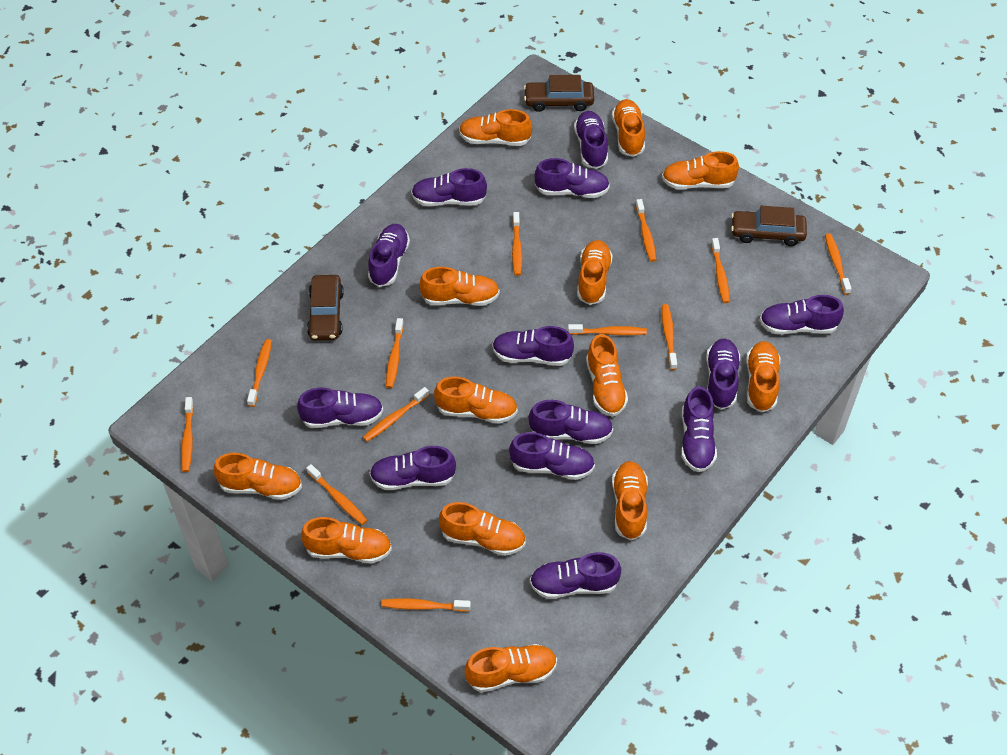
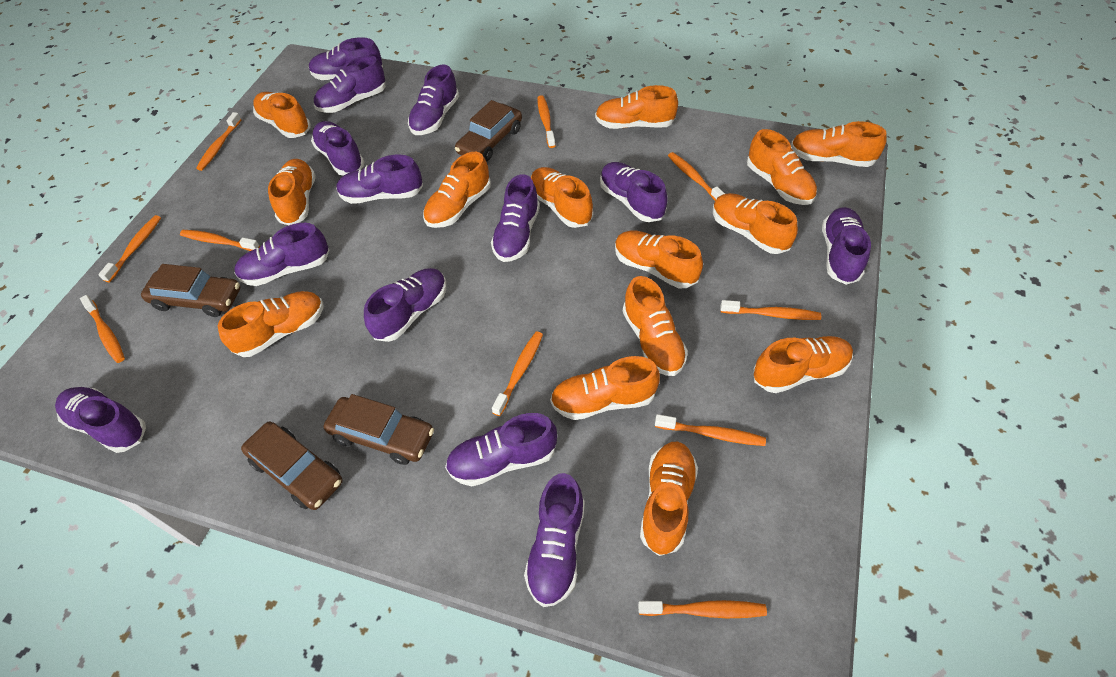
brown car: [307,275,344,340] [524,75,594,112] [731,206,807,246] = 3 -> [141,264,240,317] [241,421,343,510] [324,394,434,465] [455,100,522,161] = 4
orange shoe: [214,453,302,500] [301,517,392,564] [419,267,500,306] [434,377,518,424] [439,502,526,556] [459,109,532,146] [465,644,557,692] [577,240,613,305] [586,334,628,417] [612,99,645,157] [612,461,648,540] [662,151,739,190] [746,341,780,412] = 13 -> [218,291,323,357] [253,92,311,138] [268,159,316,225] [423,152,491,228] [531,167,593,228] [550,356,660,420] [595,85,678,129] [615,231,703,288] [623,276,688,376] [640,442,698,556] [713,193,798,254] [747,129,817,205] [754,336,853,393] [791,121,887,167] = 14
orange toothbrush: [181,397,194,472] [247,339,272,407] [306,464,367,525] [363,387,429,442] [381,598,471,612] [386,318,404,388] [512,212,522,276] [568,324,647,335] [636,199,656,262] [662,304,677,370] [711,238,730,303] [825,233,852,295] = 12 -> [80,295,125,363] [98,215,161,283] [180,230,260,251] [196,112,242,171] [492,332,543,416] [537,95,555,148] [638,600,767,618] [655,414,766,446] [668,152,725,201] [721,300,821,320] = 10

